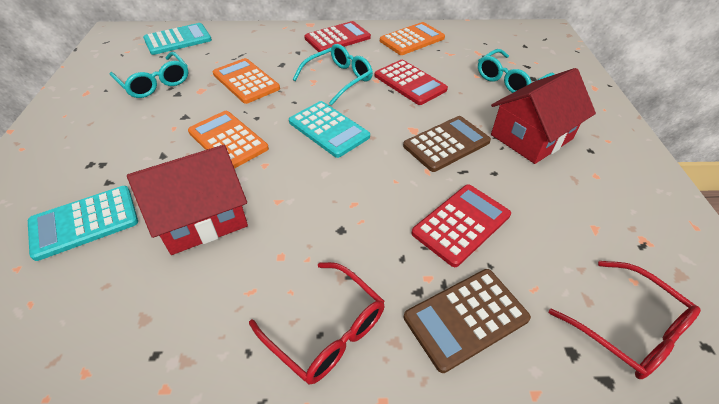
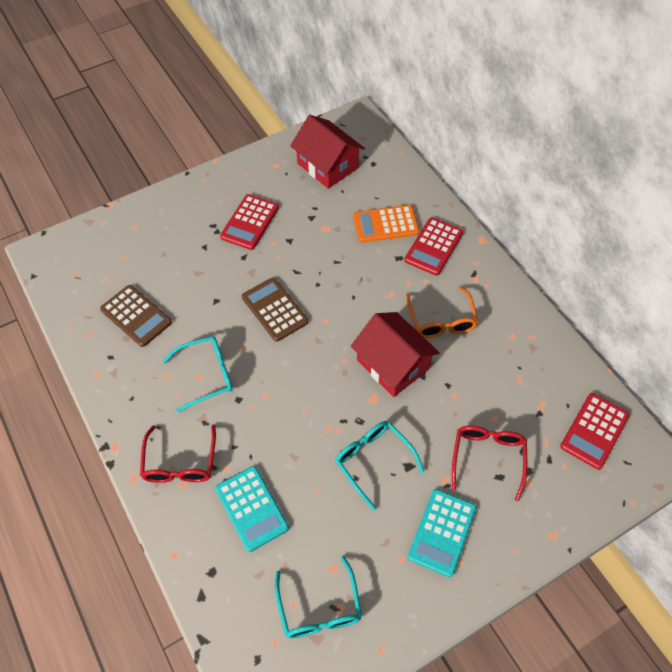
orange calculator: [188,111,269,169] [213,58,280,104] [380,22,445,55] = 3 -> [353,205,419,243] = 1
orange glasses: none = 0 -> [406,286,478,338] = 1
turquoise calculator: [28,186,138,261] [143,23,212,55] [289,101,370,158] = 3 -> [215,466,289,552] [408,489,476,577] = 2

